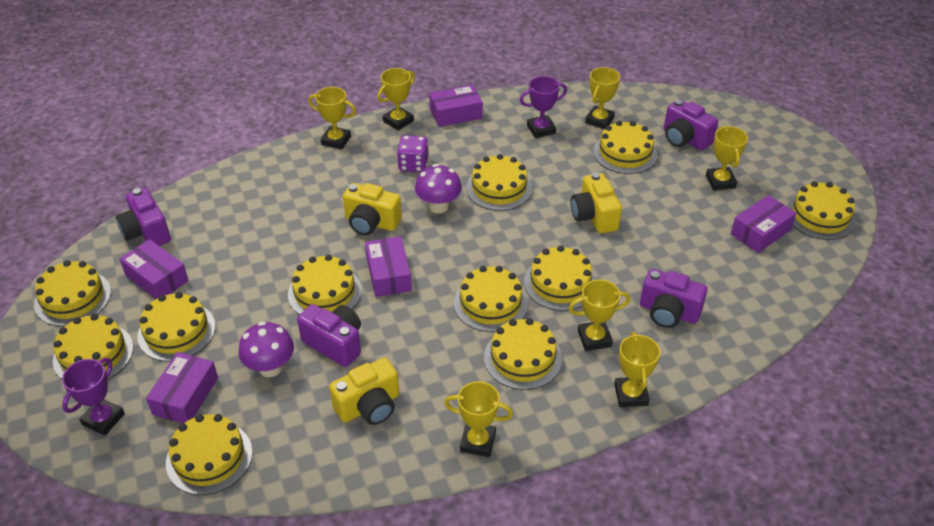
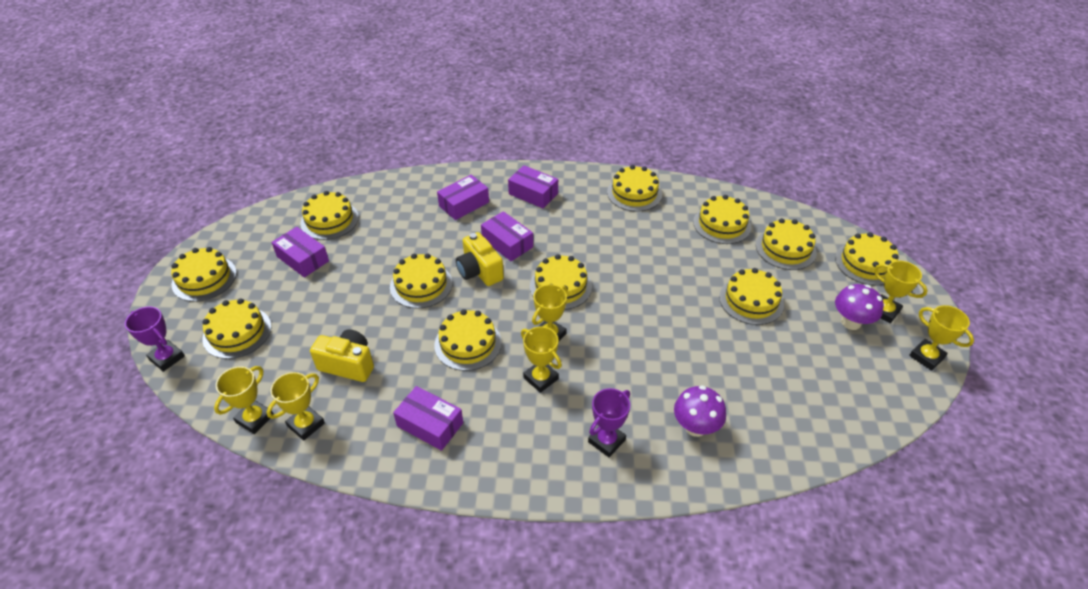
purple camera: [116,188,171,246] [297,304,361,367] [640,269,708,328] [664,99,718,150] = 4 -> none = 0
purple dice: [397,135,429,172] = 1 -> none = 0
yellow camera: [329,357,399,425] [343,183,402,235] [570,173,622,234] = 3 -> [310,329,374,382] [456,232,504,286] = 2
yellow trophy: [308,87,356,150] [377,68,415,131] [444,381,513,457] [568,280,630,351] [585,67,620,129] [614,332,660,407] [706,126,748,190] = 7 -> [214,366,274,434] [267,372,325,441] [521,326,562,393] [532,284,568,342] [874,261,928,323] [909,305,974,371] = 6

